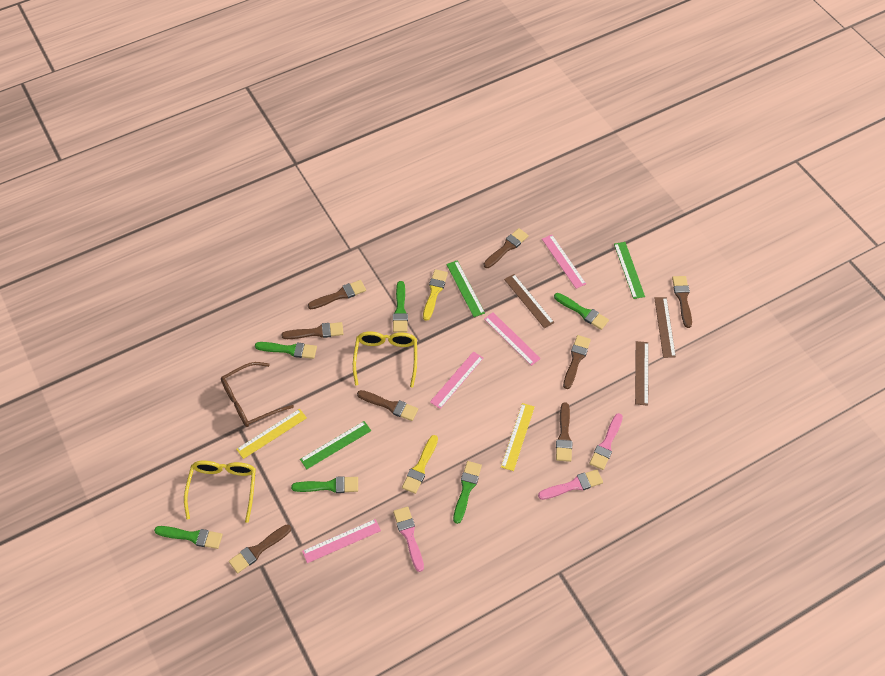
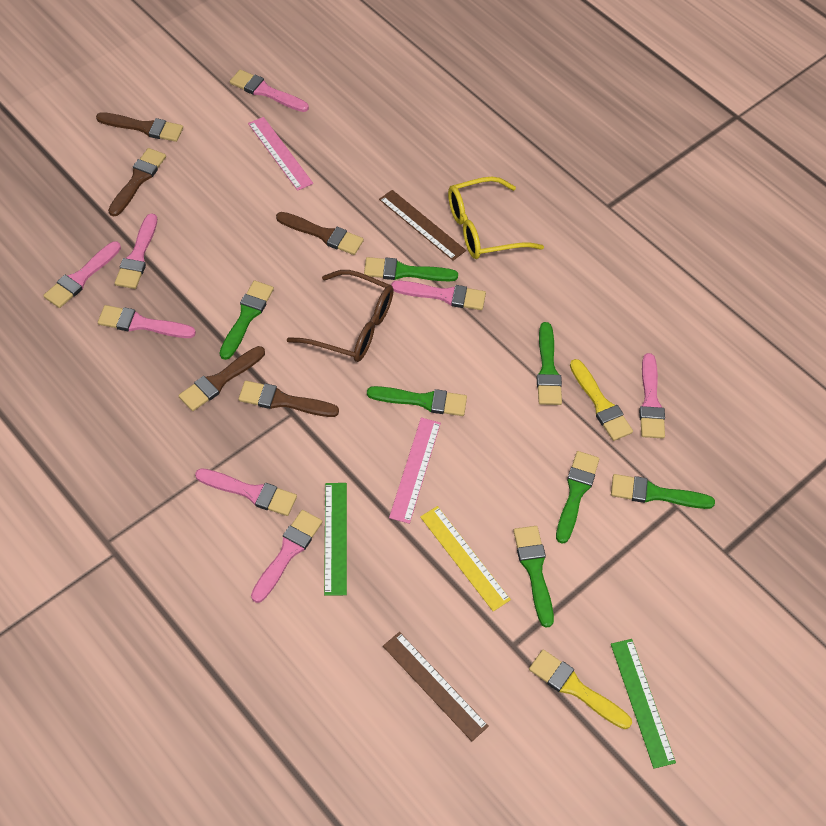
brown brush: [229,524,291,573] [281,322,343,339] [308,280,366,309] [357,390,418,421] [484,228,529,268] [556,402,572,462] [563,335,591,389] [672,276,692,328] = 8 -> [96,112,183,142] [108,148,166,217] [178,346,265,411] [238,381,339,417] [276,212,364,255] = 5
brown ruler: [504,274,554,329] [635,341,649,406] [654,297,676,358] = 3 -> [379,190,466,261] [383,632,489,741] = 2
green brush: [154,526,223,549] [255,342,317,359] [291,476,358,493] [393,281,408,332] [453,461,482,524] [554,293,609,330] = 6 -> [220,281,274,360] [364,257,458,281] [367,386,467,416] [513,526,554,628] [537,322,562,405] [556,451,599,544] [611,474,715,509] = 7
green ruler: [300,421,371,469] [446,260,485,317] [614,242,645,299] = 3 -> [324,483,347,596] [611,639,676,769] = 2
pink brush: [393,506,424,572] [538,469,603,500] [589,413,623,470] = 3 -> [43,241,121,308] [98,305,196,338] [115,214,157,289] [195,468,297,516] [230,70,309,112] [251,510,322,603] [391,281,486,310] [639,353,665,439] = 8
pink ruler: [302,519,381,563] [430,351,483,409] [484,312,541,366] [542,235,586,289] = 4 -> [248,117,313,191] [389,418,441,524] = 2
yellow glasses: [184,461,256,523] [353,331,417,387] = 2 -> [448,177,544,259] = 1
yellow ruler: [236,409,307,459] [501,403,535,471] = 2 -> [420,506,511,611] = 1

